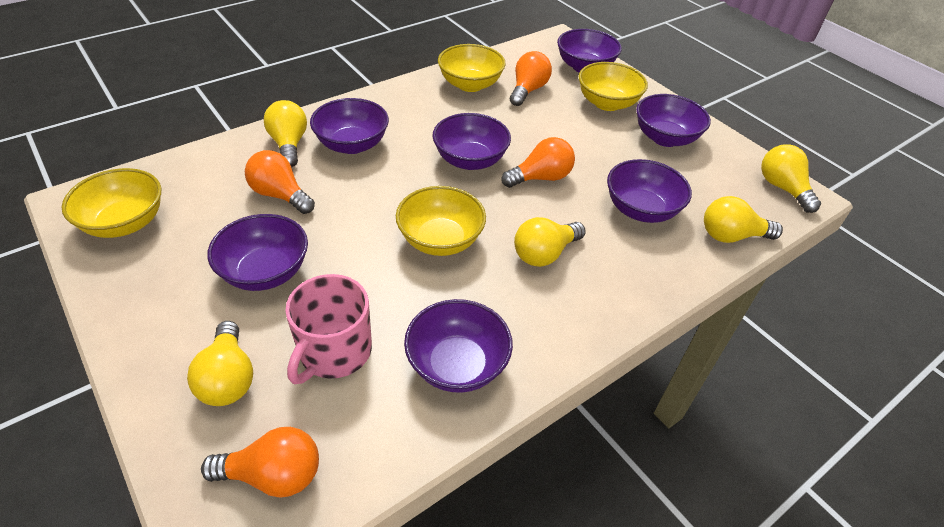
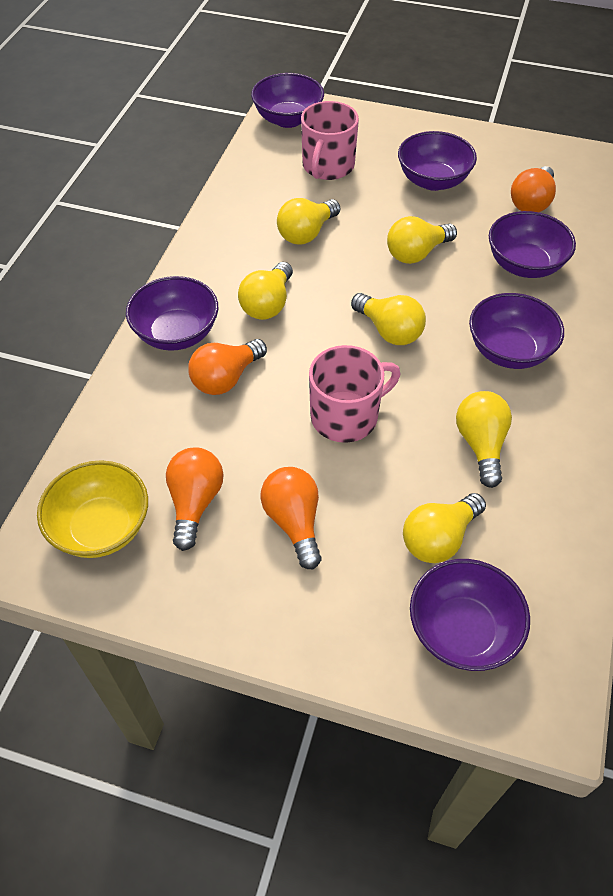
pink mug: [285,274,372,384] = 1 -> [301,101,359,180] [309,345,400,443] = 2
purple bowl: [207,214,308,291] [310,98,389,154] [404,299,513,393] [432,113,511,170] [557,29,622,73] [607,159,692,223] [636,94,711,147] = 7 -> [126,276,218,351] [251,73,324,128] [398,131,477,191] [410,559,530,671] [469,293,564,369] [489,211,576,278] = 6
yellow bowl: [62,168,161,238] [396,186,486,256] [438,44,506,92] [578,62,648,111] = 4 -> [37,460,148,558] = 1
yellow light bulb: [187,321,253,406] [264,100,307,167] [514,217,586,267] [704,196,783,243] [761,144,821,213] = 5 -> [238,262,293,320] [277,198,340,245] [351,293,426,345] [387,216,457,264] [403,493,486,563] [456,391,512,488] = 6

